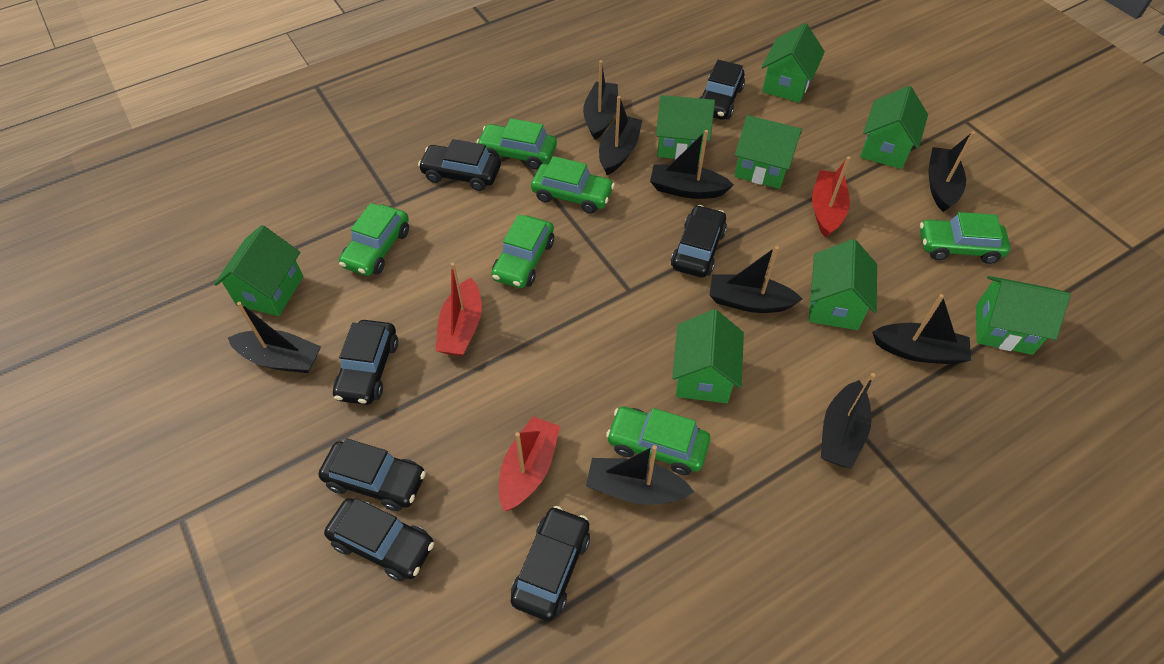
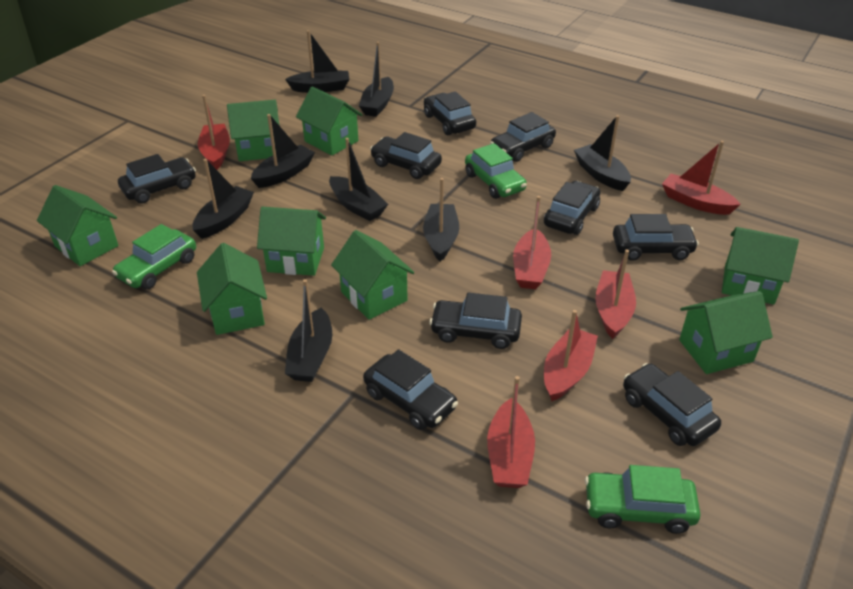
black boat: [228,302,321,373] [583,60,618,140] [586,445,694,505] [599,96,643,175] [650,130,734,199] [710,246,802,313] [821,373,875,469] [872,294,971,364] [929,131,975,212] = 9 -> [193,159,254,239] [251,114,315,188] [285,30,349,93] [285,279,332,382] [329,138,388,221] [359,42,394,117] [423,178,459,261] [574,115,631,191] = 8
black car: [318,438,426,511] [324,498,434,581] [333,320,398,405] [418,139,501,191] [511,506,590,621] [671,205,727,277] [699,60,745,120] = 7 -> [118,154,196,204] [363,349,458,430] [370,132,442,179] [424,91,476,135] [429,293,522,349] [490,112,556,162] [544,181,600,235] [613,214,699,261] [623,363,721,446] = 9
green car: [339,203,409,276] [476,118,557,170] [492,214,554,288] [531,156,615,214] [606,406,710,475] [920,212,1011,264] = 6 -> [112,224,196,290] [465,143,527,199] [585,465,700,534] = 3
red boat: [435,262,482,356] [499,416,560,511] [812,156,850,238] = 3 -> [198,95,230,170] [487,376,535,488] [513,196,551,289] [544,310,598,401] [595,249,636,339] [662,141,741,215] = 6

